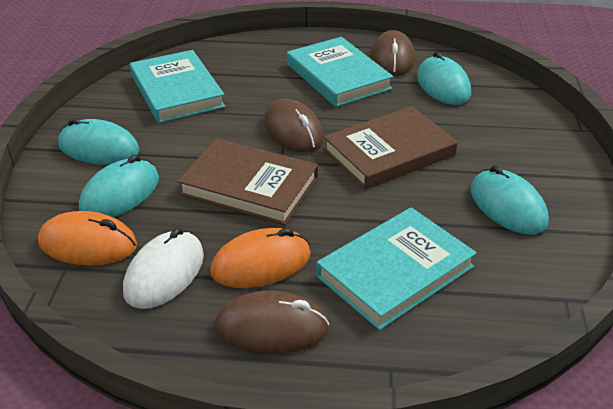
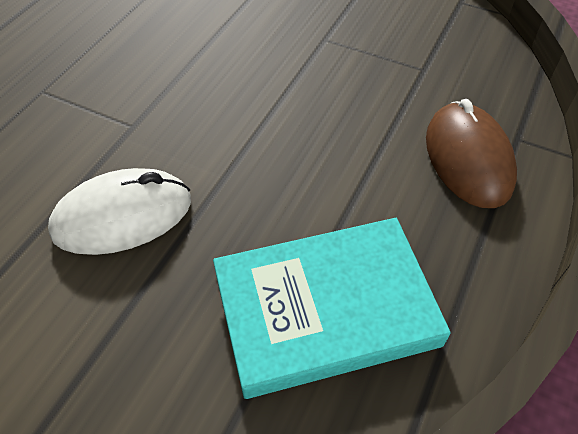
brown book: [177,138,318,225] [323,106,458,190] = 2 -> none = 0
brown mouse: [215,291,330,354] [264,99,324,152] [371,30,415,76] = 3 -> [426,99,517,208] = 1
orange mouse: [38,211,137,266] [210,228,311,288] = 2 -> none = 0
turquoise book: [130,50,225,123] [287,37,393,107] [316,207,477,330] = 3 -> [213,218,451,399] = 1
turquoise mouse: [58,118,139,165] [79,155,159,217] [417,51,471,105] [471,165,549,235] = 4 -> none = 0

